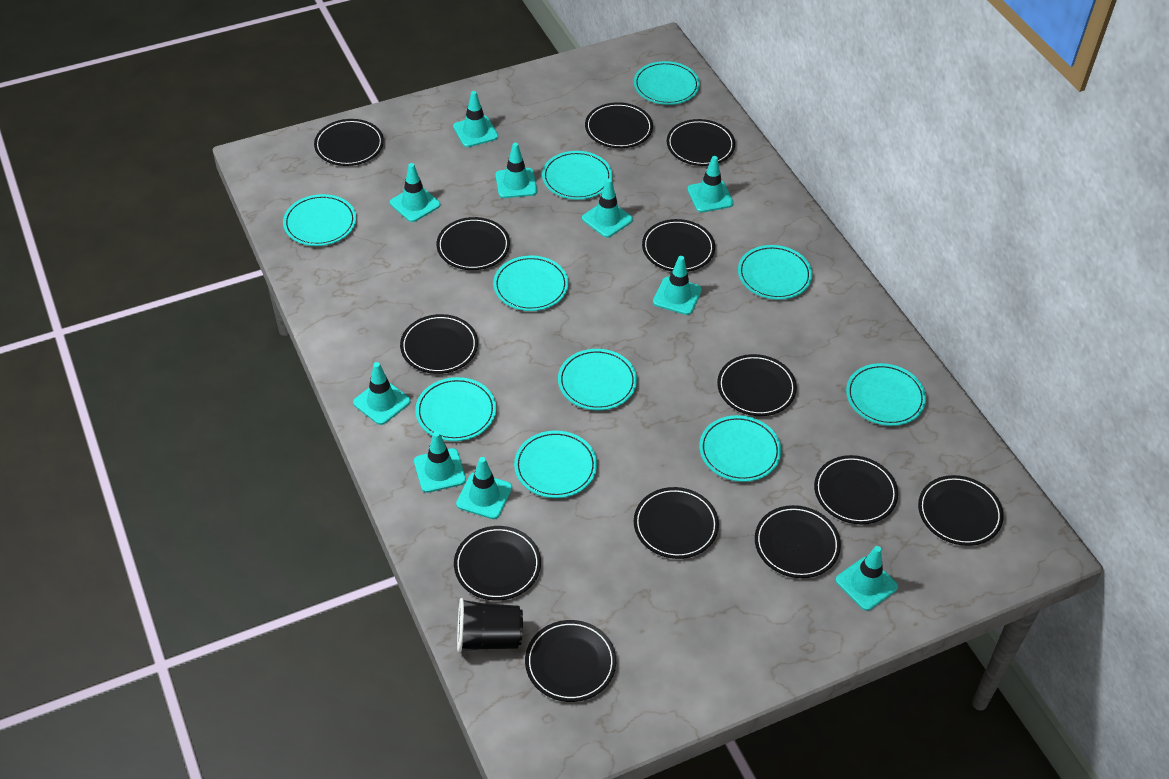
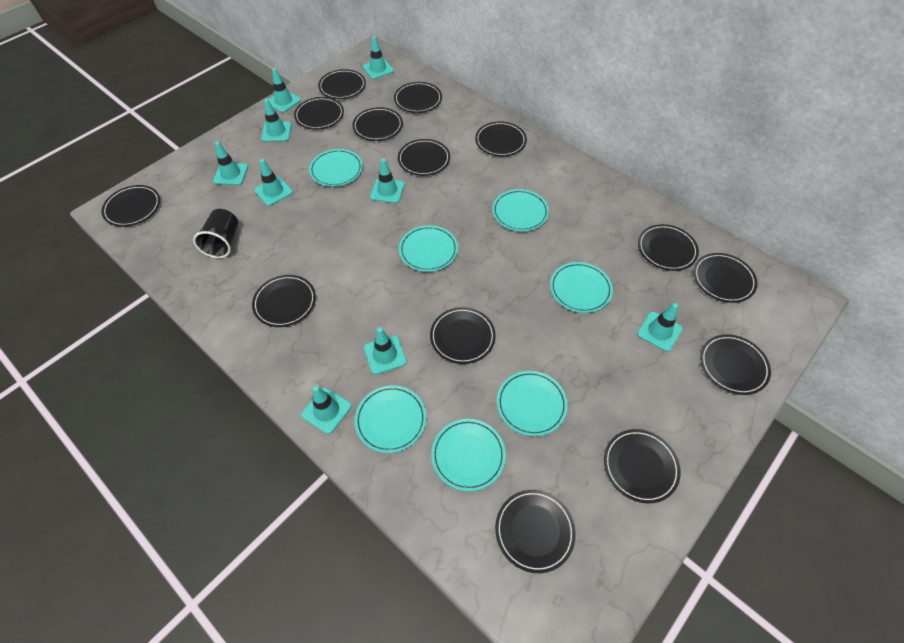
black plate: [314,119,384,166] [400,314,478,374] [437,217,510,270] [454,526,541,601] [525,620,616,702] [585,102,653,148] [634,487,719,559] [642,219,715,272] [667,119,735,166] [717,354,797,416] [755,505,841,578] [814,455,898,524] [918,475,1004,546] = 13 -> [101,185,160,227] [252,275,316,327] [294,97,344,129] [318,69,366,99] [352,107,403,141] [394,82,442,113] [398,139,450,176] [430,307,496,364] [475,121,527,157] [495,490,576,573] [604,429,681,504] [638,224,699,271] [693,253,757,303] [700,334,771,395] = 14
turquoise plate: [283,194,356,246] [415,377,496,441] [493,256,568,311] [514,430,597,498] [542,151,612,200] [558,349,637,410] [634,61,700,105] [699,415,781,482] [738,245,812,300] [846,363,926,426] = 10 -> [309,149,363,187] [355,385,426,453] [399,225,458,272] [431,419,506,491] [492,189,549,232] [497,371,568,436] [550,262,613,313] = 7
turquoise traffic cone: [353,362,410,425] [390,163,440,222] [414,431,466,493] [453,91,498,147] [456,457,512,519] [495,143,537,198] [582,178,633,238] [653,256,702,315] [687,156,734,212] [836,546,898,611] = 10 -> [213,142,248,185] [254,159,293,206] [261,99,291,142] [268,68,301,113] [301,386,352,434] [363,36,394,79] [364,327,407,375] [370,158,405,203] [637,303,682,352] = 9

